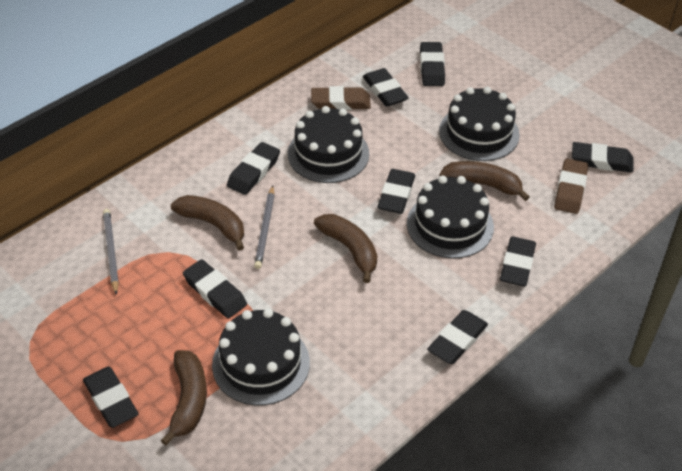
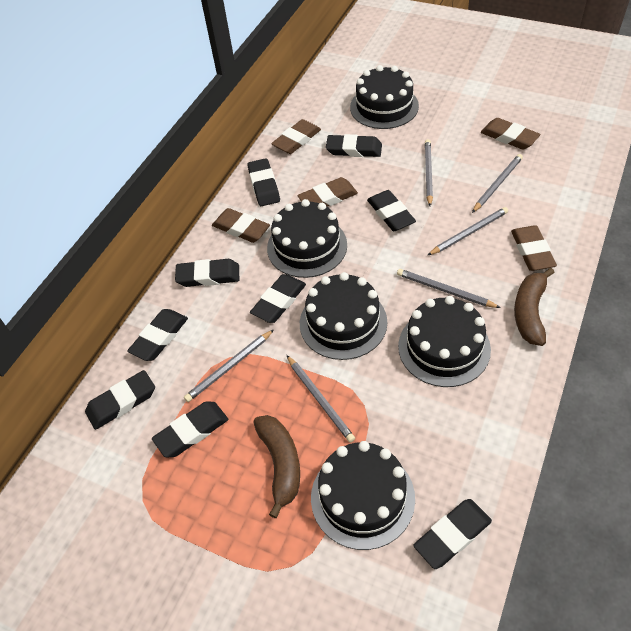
black cake: [212,309,310,405] [288,106,369,183] [407,176,494,259] [439,87,520,161] = 4 -> [267,199,347,278] [300,272,387,360] [311,441,415,550] [350,65,419,129] [398,296,491,387] = 5
brown banana: [161,350,207,446] [171,195,244,251] [314,214,377,283] [439,161,530,201] = 4 -> [253,415,300,518] [514,268,554,346] = 2
brown eraser: [311,86,371,110] [554,159,588,214] = 2 -> [212,208,270,243] [271,119,321,154] [297,177,358,206] [481,118,540,149] [511,225,557,271] = 5
grey pencil: [103,209,119,295] [254,186,275,269] = 2 -> [184,330,273,402] [287,355,355,443] [397,269,501,308] [425,139,433,206] [427,207,508,256] [472,154,523,213] = 6

